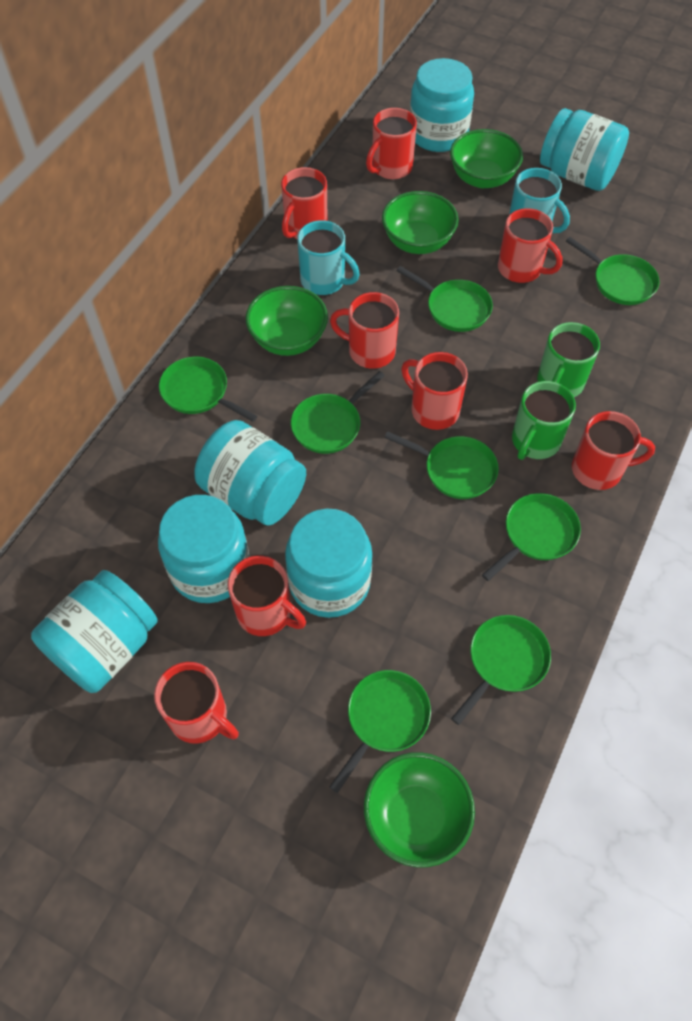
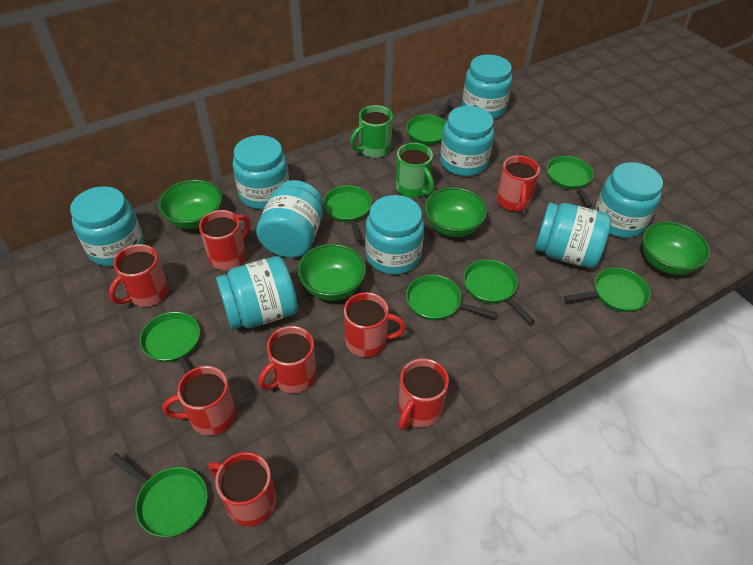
turquoise jar: [31,570,158,693] [158,495,249,603] [194,420,306,526] [285,509,372,618] [410,58,474,152] [540,108,629,191] = 6 -> [70,186,144,266] [216,256,298,330] [232,135,289,210] [256,180,323,258] [365,195,424,275] [440,106,494,176] [462,54,512,119] [535,202,611,269] [594,162,663,238] = 9
turquoise mug: [297,220,360,295] [509,168,570,233] = 2 -> none = 0

